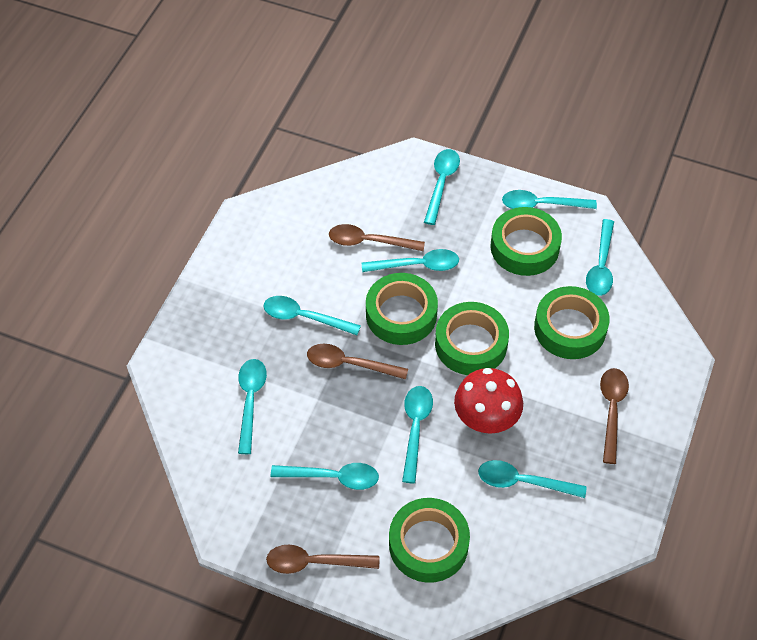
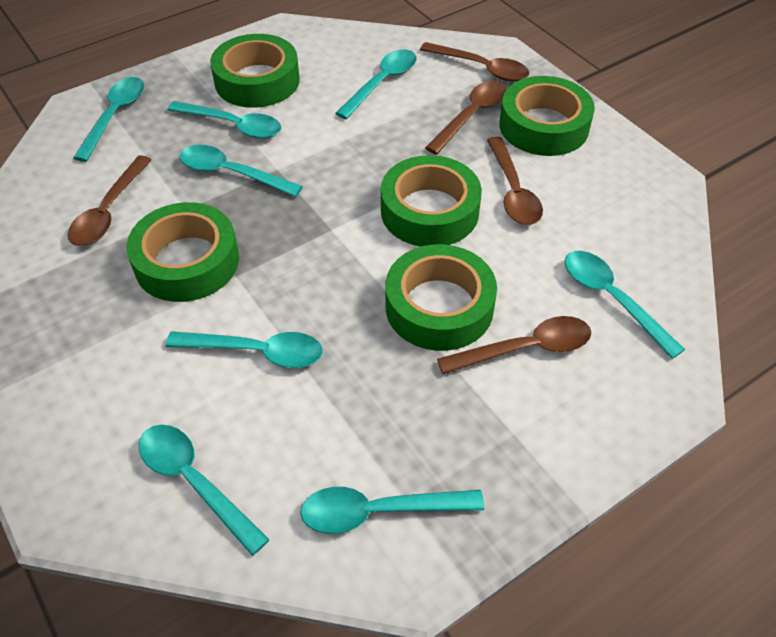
brown spoon: [266,544,379,574] [307,344,408,380] [329,224,425,251] [600,368,629,464] = 4 -> [68,156,152,246] [420,42,529,81] [425,81,507,155] [437,316,591,374] [487,137,543,225] = 5
red mushroom: [454,368,523,434] = 1 -> none = 0
turquoise spoon: [238,359,267,454] [263,296,361,335] [271,463,379,490] [362,249,459,272] [402,386,433,484] [424,149,460,225] [478,460,587,498] [502,190,597,209] [586,219,614,296] = 9 -> [73,77,144,162] [139,425,269,556] [166,332,323,368] [168,101,281,139] [180,145,303,197] [300,487,484,534] [335,50,417,119] [564,251,685,359] = 8

